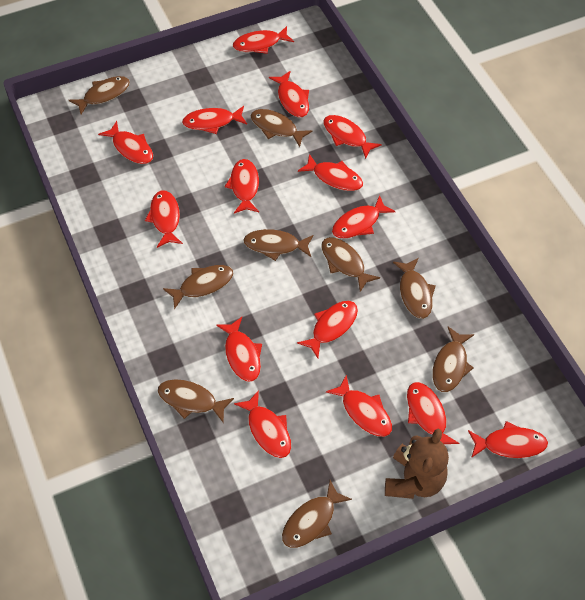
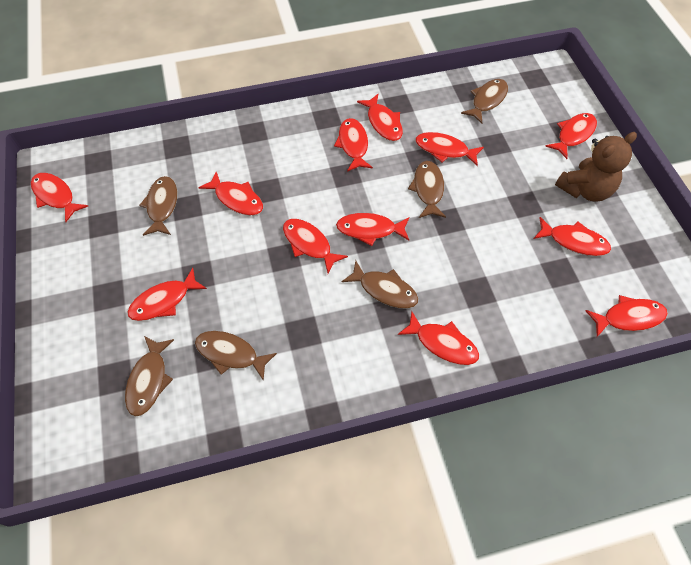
brown fish: [69,76,130,114] [158,379,234,423] [163,265,234,309] [243,229,314,261] [251,109,312,147] [282,480,352,548] [321,237,380,292] [393,258,436,319] [432,327,474,392] = 9 -> [125,336,174,417] [139,176,177,236] [195,331,277,381] [342,260,419,308] [408,161,446,218] [461,79,508,124] = 6
red fish: [98,121,153,164] [145,190,183,248] [182,106,247,134] [216,317,262,382] [225,159,259,214] [233,26,294,54] [234,390,291,458] [269,71,309,117] [297,301,358,358] [298,154,363,191] [323,115,382,159] [326,375,392,437] [332,195,396,239] [407,382,460,444] [468,421,548,458] = 15 -> [31,173,88,222] [127,268,207,321] [198,172,263,215] [283,219,348,273] [334,118,373,172] [336,213,409,246] [357,94,403,141] [398,311,479,365] [416,132,484,166] [534,217,611,256] [545,113,597,159] [585,295,668,337] = 12

